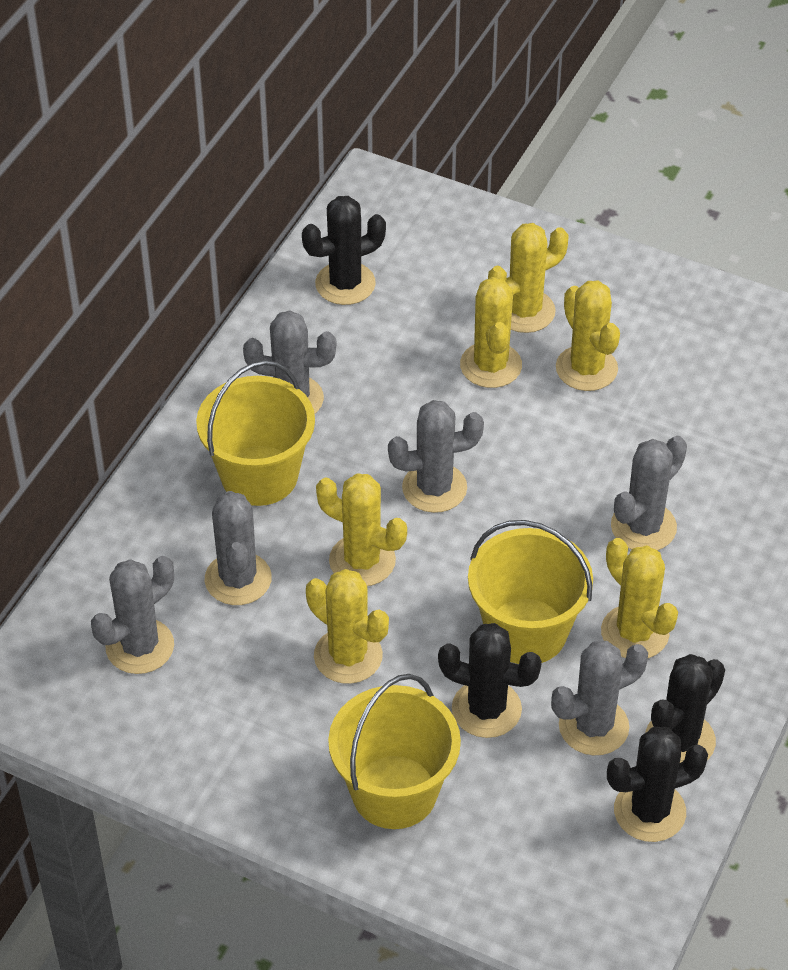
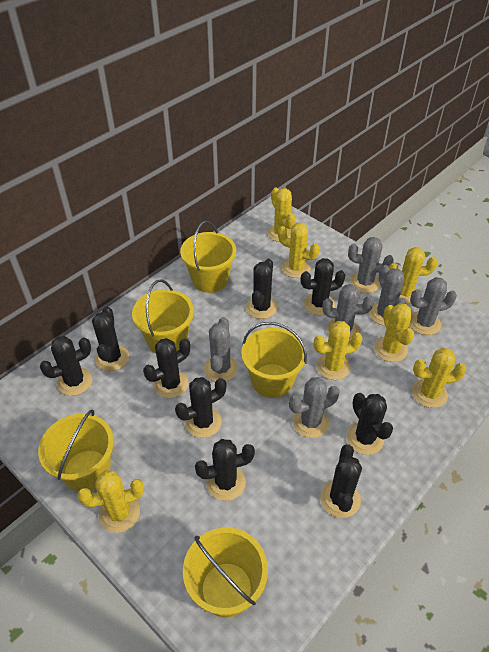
black cactus: [302,196,386,305] [438,623,542,738] [607,727,708,842] [645,654,725,763] = 4 -> [40,336,92,396] [92,307,129,371] [143,338,190,398] [175,377,227,438] [195,439,255,501] [246,259,277,319] [301,258,345,315] [320,444,362,518] [346,393,393,455] = 9
yellow bucket: [196,360,315,506] [328,674,461,829] [468,520,593,664] = 3 -> [38,410,114,492] [132,280,194,354] [180,221,236,293] [183,527,268,618] [241,322,307,398] = 5
yellow cactus: [306,569,389,684] [316,473,407,586] [460,277,522,388] [488,223,569,333] [556,280,620,391] [601,538,678,658] = 6 -> [77,470,144,533] [268,187,295,242] [278,223,320,278] [313,321,363,380] [374,303,414,362] [389,247,438,304] [412,348,467,408] = 7

